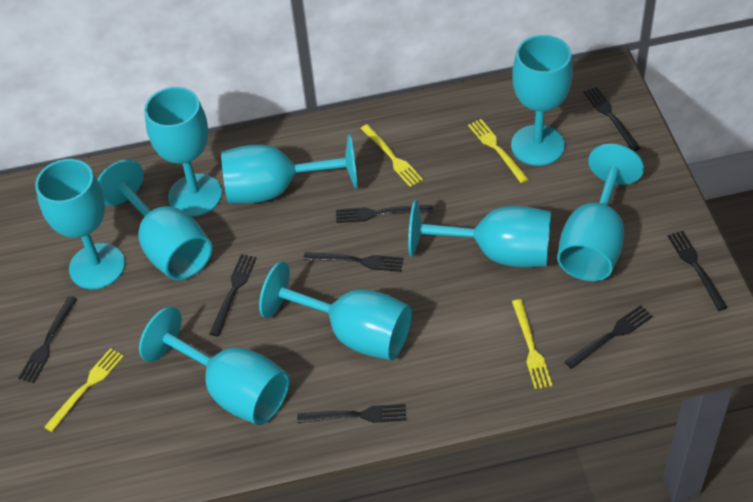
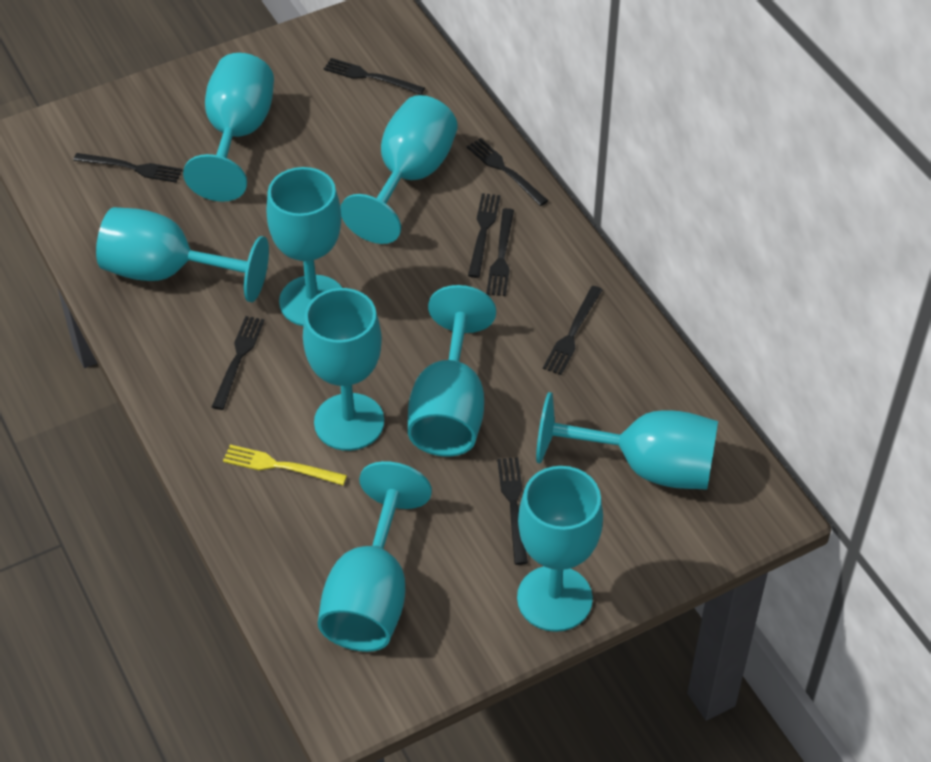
yellow fork: [44,348,124,432] [360,124,423,187] [468,119,529,183] [512,299,552,389] = 4 -> [223,445,347,485] = 1

